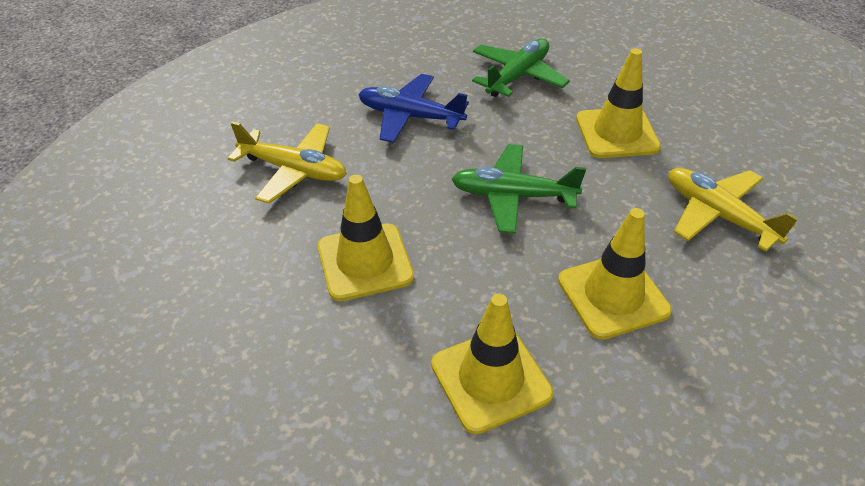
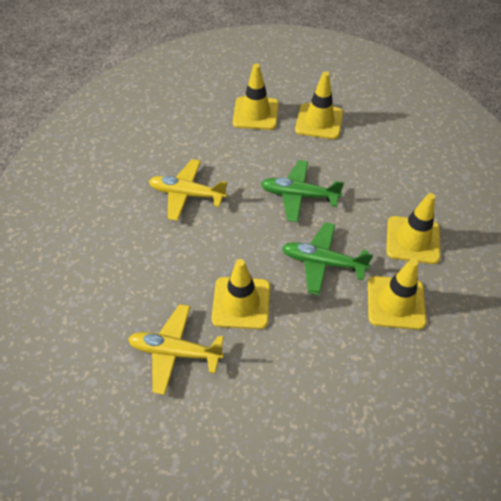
blue plane: [358,74,469,143] = 1 -> none = 0
yellow traffic cone: [318,175,414,301] [431,294,554,434] [558,208,672,340] [576,48,661,158] = 4 -> [212,259,270,329] [233,63,279,130] [295,72,343,139] [368,259,426,330] [386,193,440,264] = 5

